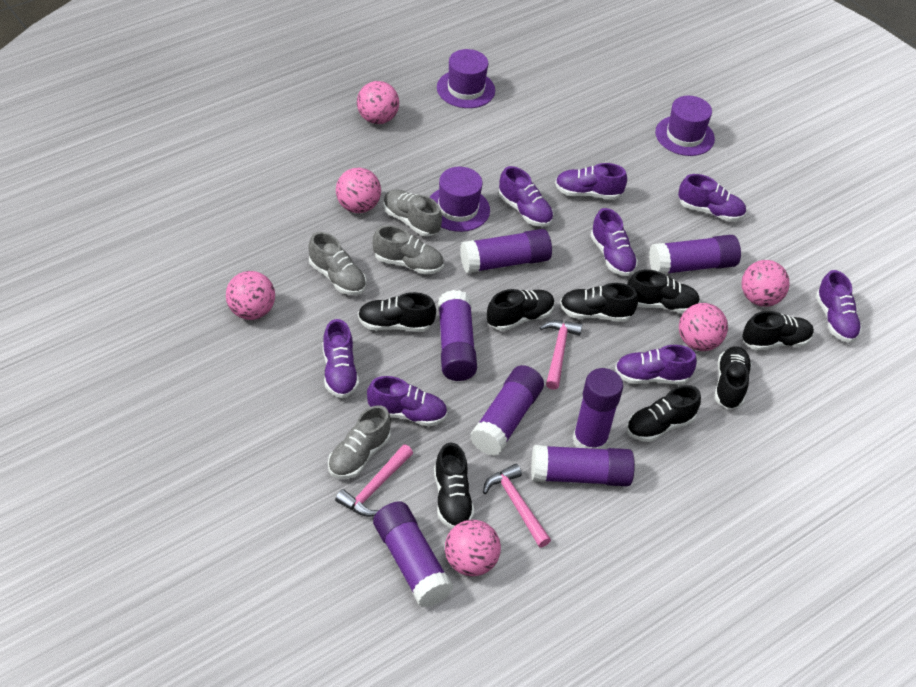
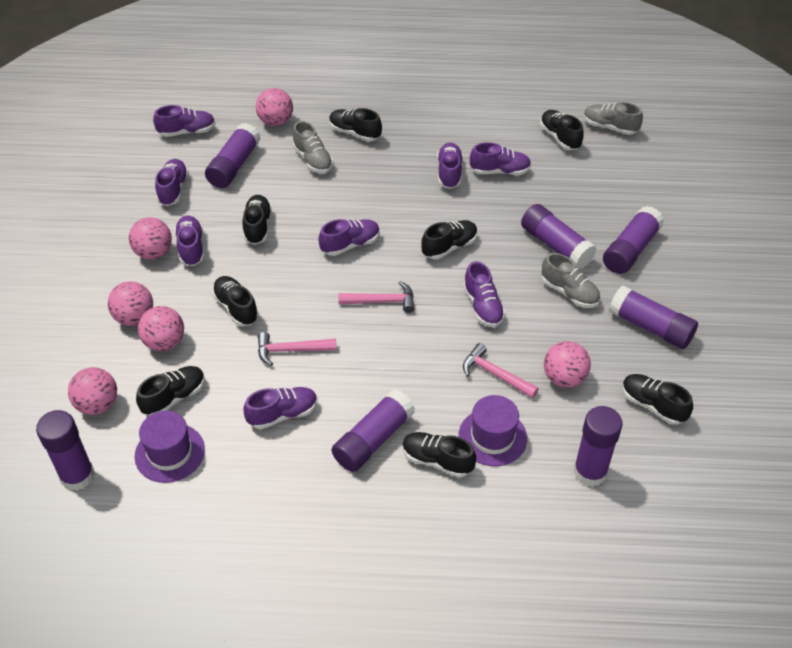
grey shoe: [308,232,366,295] [328,405,391,479] [372,225,444,275] [383,189,442,237] = 4 -> [293,121,333,173] [542,253,600,308] [584,102,643,135] = 3
purple hat: [430,167,490,232] [437,49,495,108] [655,96,715,156] = 3 -> [135,411,205,483] [458,395,527,466] = 2

